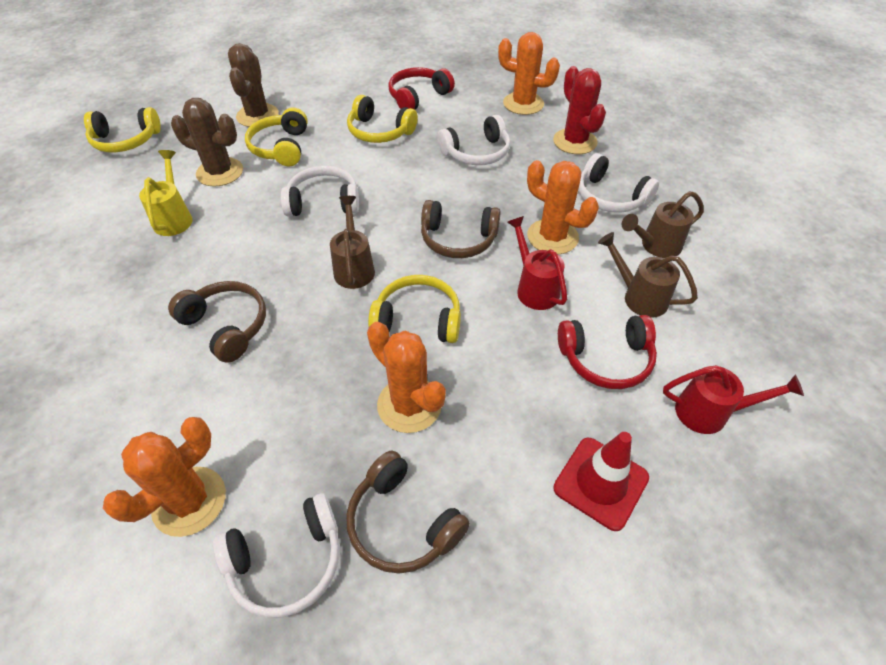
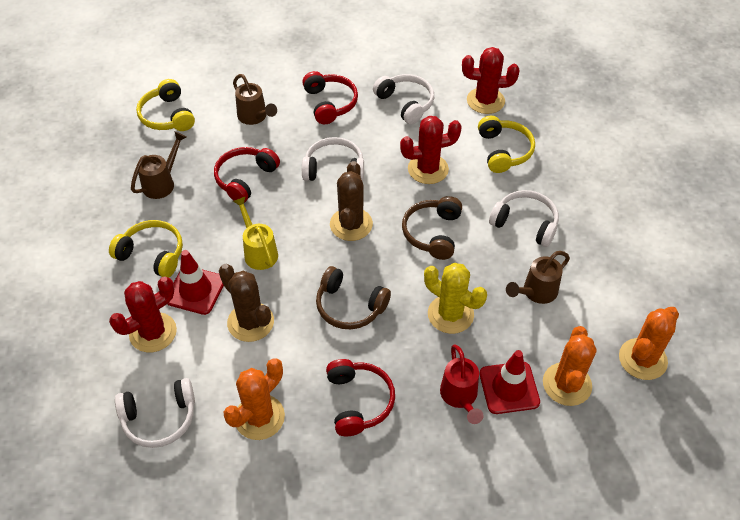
brown headphones: [168,281,266,363] [346,451,470,574] [421,200,501,258] = 3 -> [316,266,391,329] [402,196,462,260] = 2
orange cactus: [103,417,226,537] [367,322,446,433] [498,32,560,115] [527,160,599,254] = 4 -> [223,358,285,440] [543,326,596,406] [619,307,679,380] = 3
red cactus: [553,66,606,154] = 1 -> [109,276,177,352] [400,116,462,184] [462,47,520,114] = 3
red headphones: [388,67,455,110] [558,315,657,389] = 2 -> [214,147,280,203] [302,71,358,125] [326,359,395,436] = 3
red traffic cone: [553,432,649,531] = 1 -> [167,250,224,315] [480,350,540,414] = 2
red watering can: [507,216,567,310] [663,365,804,434] = 2 -> [440,344,483,424] = 1
yellow cactus: none = 0 -> [424,263,487,334] = 1
yellow headphones: [84,107,161,152] [245,107,308,166] [347,95,418,143] [368,275,461,343] = 4 -> [109,220,183,278] [136,79,195,131] [478,116,535,173] = 3

